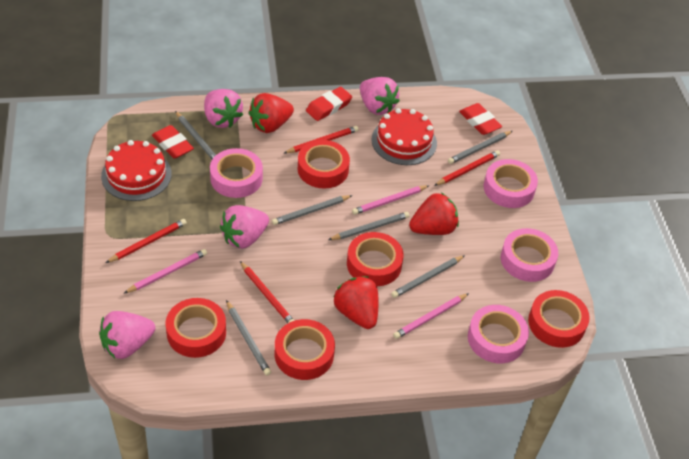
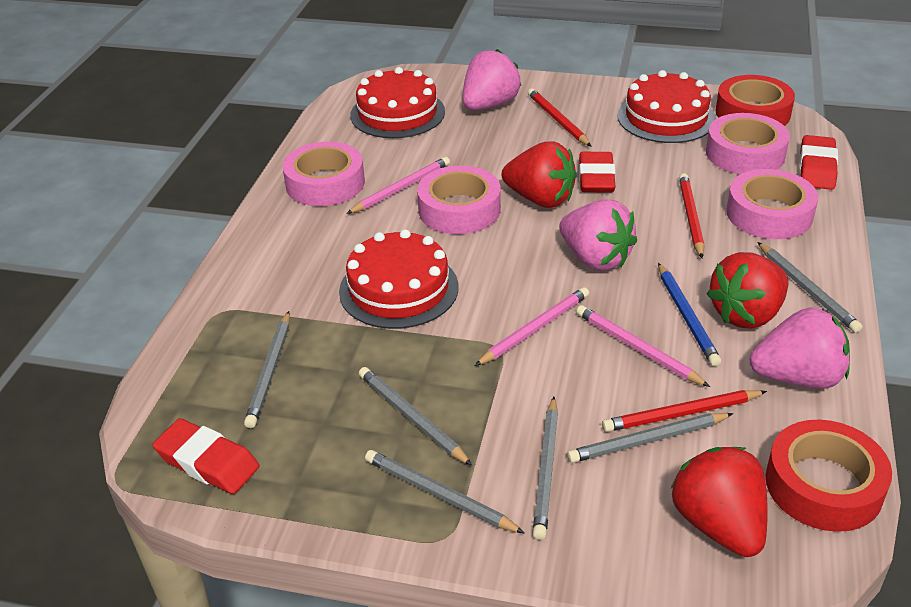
blue pencil: none = 0 -> [658,263,721,366] = 1
pink strawberry: [99,311,156,359] [204,89,243,128] [220,205,269,249] [360,77,400,115] = 4 -> [463,49,521,110] [559,200,637,271] [750,307,850,389] = 3
red cake: [101,140,172,201] [371,108,437,165] = 2 -> [339,229,459,329] [350,67,445,138] [617,70,716,143] = 3
red pencil: [106,219,187,263] [240,261,294,323] [284,126,359,153] [434,150,500,186] = 4 -> [528,88,592,147] [602,390,767,432] [679,173,704,258] = 3
red tape: [166,298,226,358] [275,319,335,380] [298,140,350,188] [347,232,404,286] [528,290,590,348] = 5 -> [716,75,795,126] [765,420,892,532] = 2

